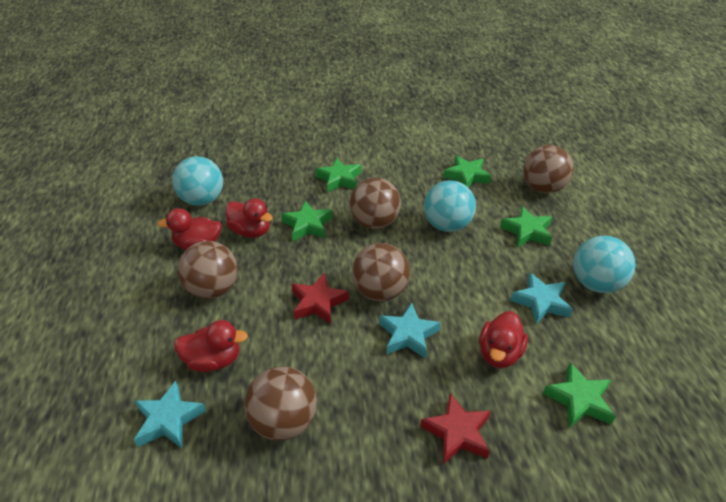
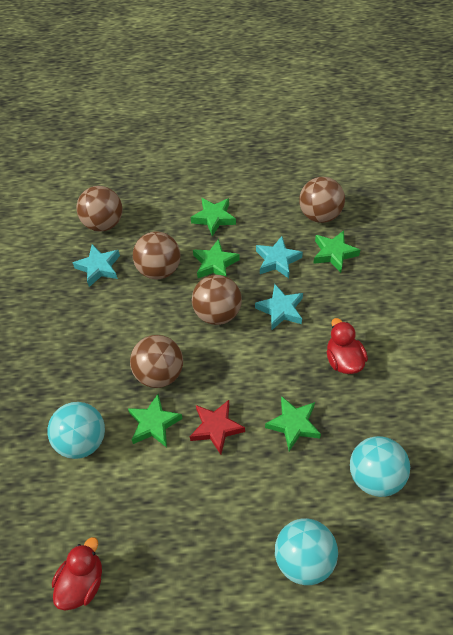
red duck: [158,208,222,250] [174,320,248,372] [226,198,273,238] [479,311,528,368] = 4 -> [52,537,102,610] [327,318,368,374] = 2
red star: [292,273,349,324] [420,393,491,464] = 2 -> [190,400,245,455] = 1

